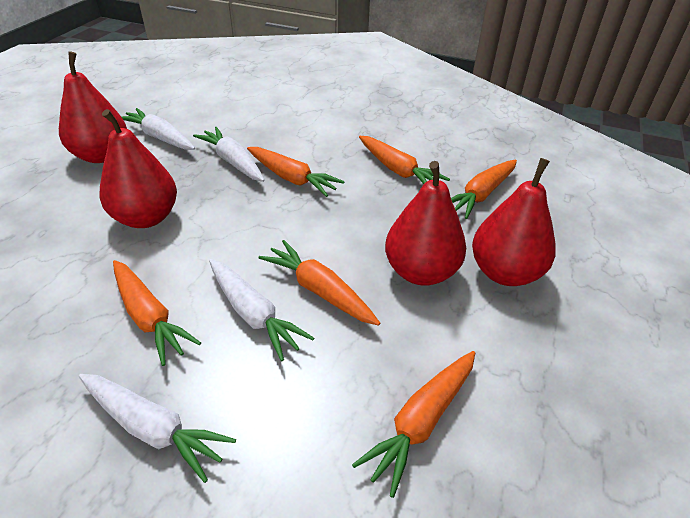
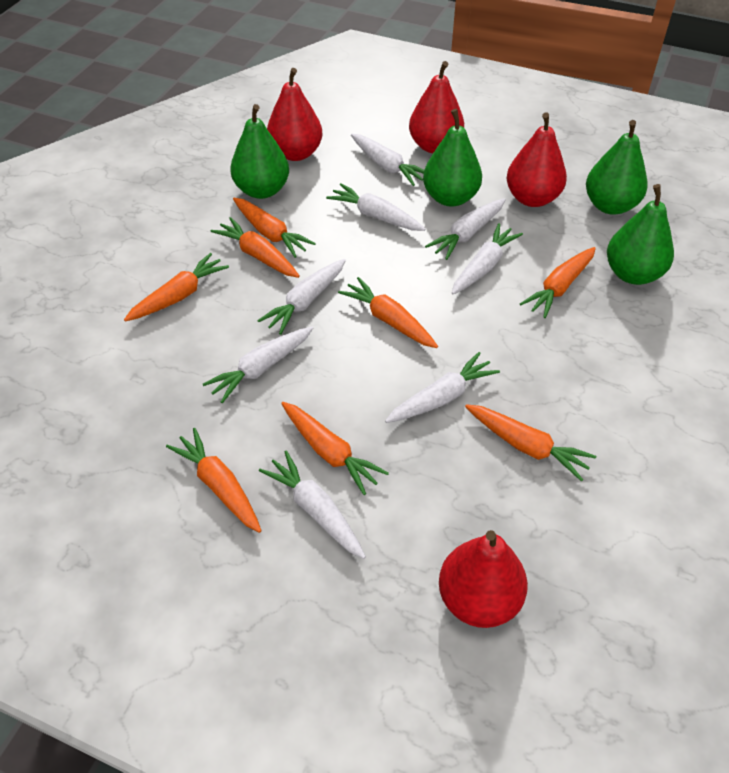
green pear: none = 0 -> [230,104,289,199] [423,109,482,207] [586,120,648,215] [607,184,674,285] = 4
orange carrot: [113,260,201,366] [247,147,345,197] [259,240,380,326] [352,351,475,498] [359,136,450,184] [451,160,517,219] = 6 -> [124,253,229,322] [166,428,262,533] [210,217,300,278] [233,198,316,258] [281,402,389,495] [338,277,438,348] [465,404,596,482] [520,247,596,318] = 8
white carrot: [79,374,236,483] [121,108,195,150] [193,127,265,182] [209,259,314,361] = 4 -> [203,327,313,403] [257,259,346,335] [259,451,366,559] [326,183,425,231] [351,134,424,186] [385,352,500,423] [425,198,506,260] [452,223,523,295] = 8

